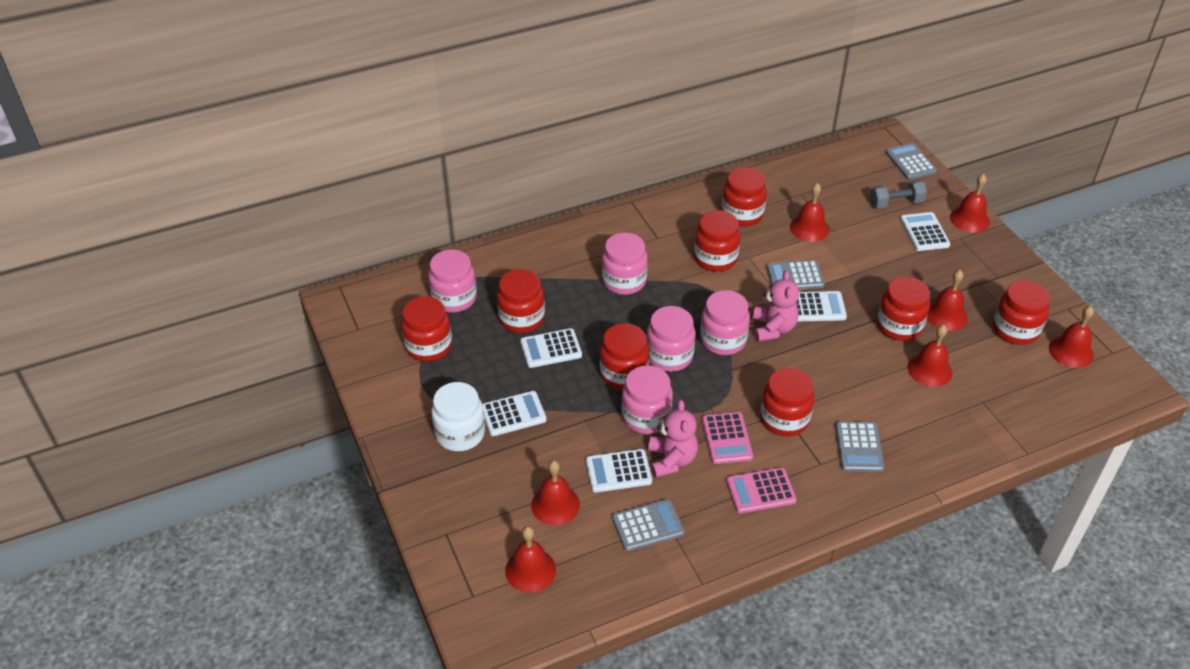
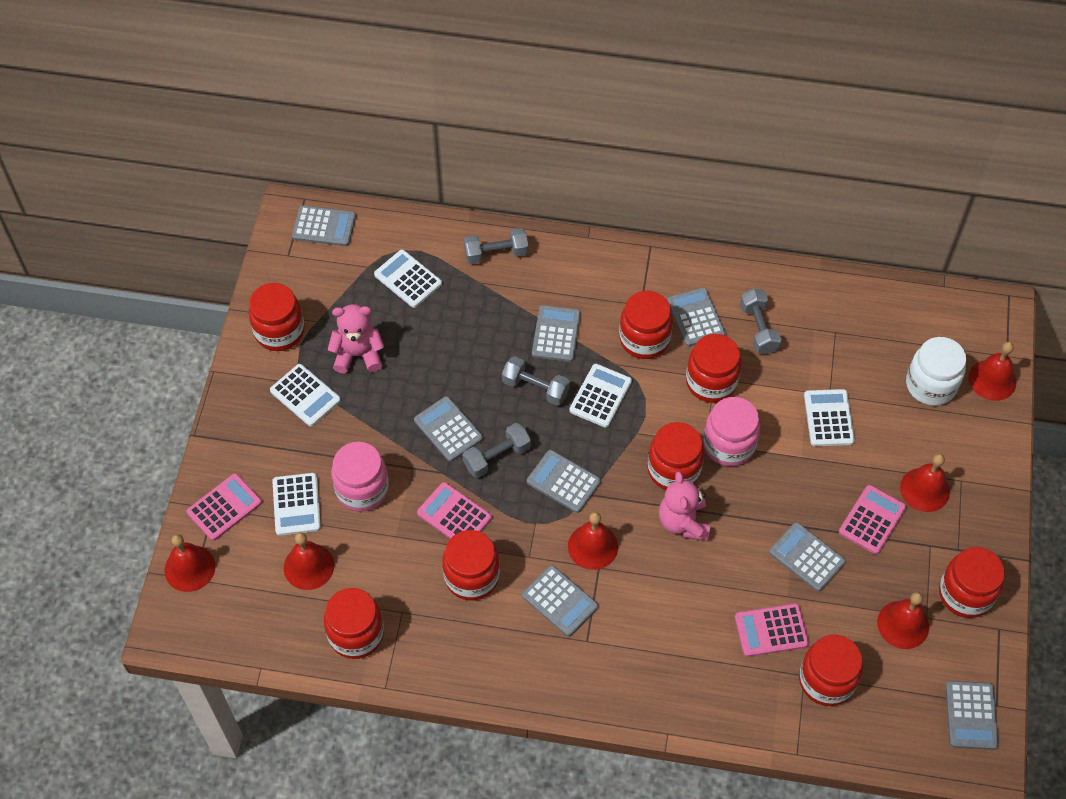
grey calculator: [612,499,684,551] [766,260,825,289] [835,421,884,472] [885,143,937,180] = 4 -> [292,205,356,246] [414,396,483,462] [522,565,598,637] [527,450,601,513] [532,305,581,362] [667,287,725,347] [769,522,846,592] [945,681,999,750] = 8
grey dumbbell: [870,180,927,208] = 1 -> [463,423,531,478] [464,228,528,264] [502,356,570,405] [740,289,781,354] = 4
pink calculator: [702,412,753,464] [726,467,797,513] = 2 -> [187,473,262,541] [417,482,492,539] [735,603,809,657] [839,485,906,554] = 4
pink jar: [428,249,477,313] [602,233,648,295] [621,365,673,434] [646,306,695,372] [700,290,750,355] = 5 -> [331,442,389,512] [703,397,760,466] = 2
red bell: [505,526,556,592] [531,460,580,525] [790,183,829,242] [907,324,952,387] [927,270,968,331] [950,174,990,233] [1049,306,1094,368] = 7 -> [164,534,216,592] [284,532,334,590] [568,512,618,570] [877,592,929,649] [900,454,950,512] [968,342,1016,401] = 6

